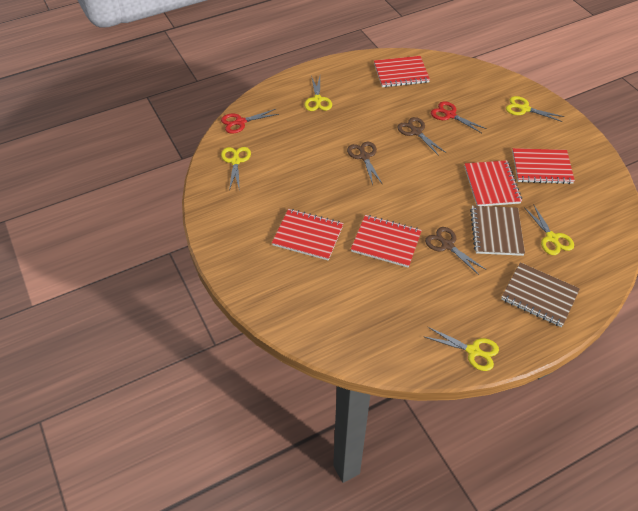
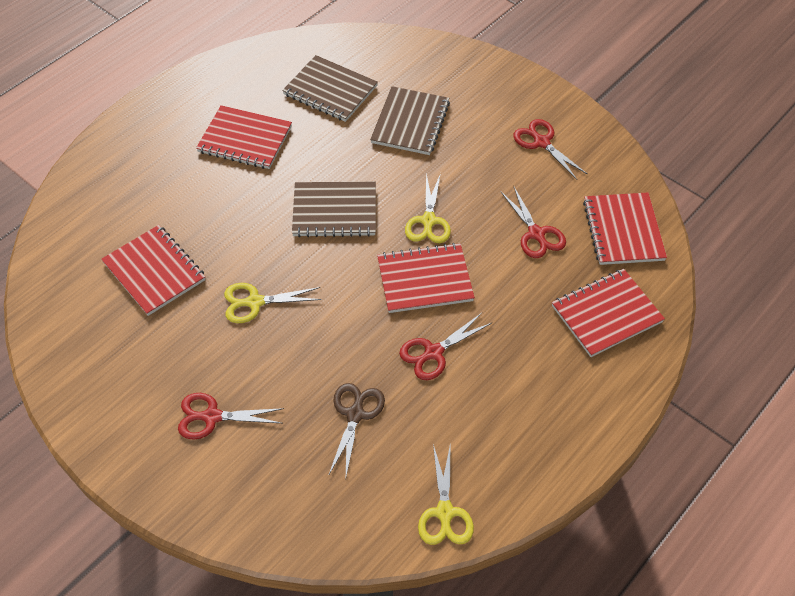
brown notebook: [470,206,525,256] [501,262,580,327] = 2 -> [282,55,378,122] [292,182,376,237] [370,86,450,155] = 3
brown scissors: [347,142,382,185] [397,117,446,156] [425,227,487,275] = 3 -> [328,383,385,476] = 1
red scissors: [221,109,279,134] [431,101,487,133] = 2 -> [178,393,284,440] [399,313,492,380] [501,187,566,258] [513,119,588,180] = 4
yellow scissors: [221,147,251,191] [304,75,332,111] [423,327,499,371] [506,96,564,122] [524,204,574,255] = 5 -> [224,283,322,323] [405,173,451,243] [418,442,474,545] = 3

